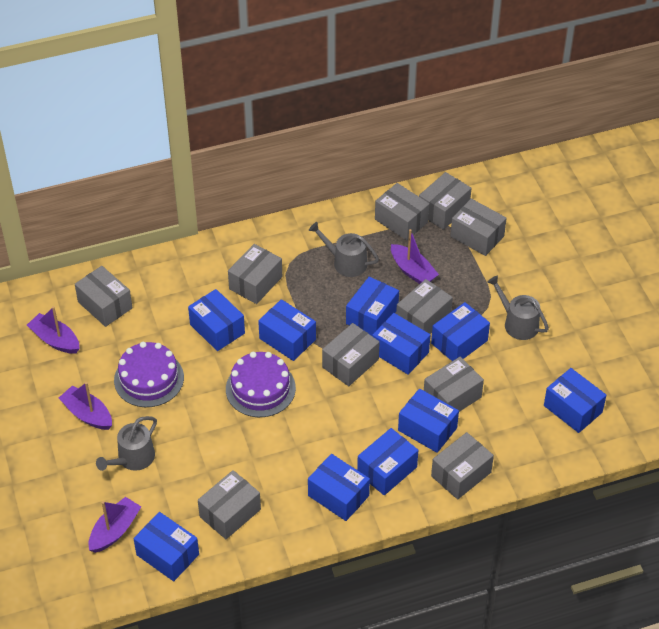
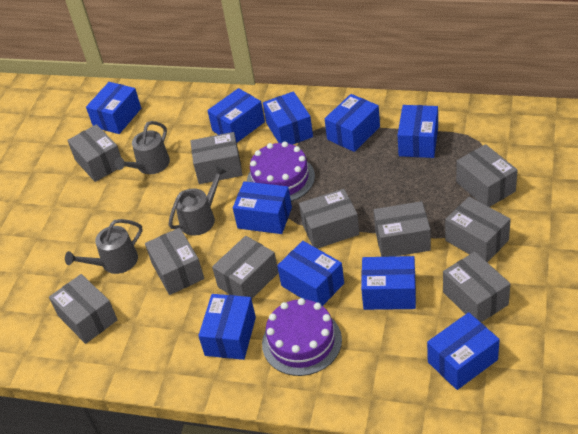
purple boat: [27,306,80,354] [59,382,112,430] [88,497,141,553] [391,229,439,284] = 4 -> none = 0

